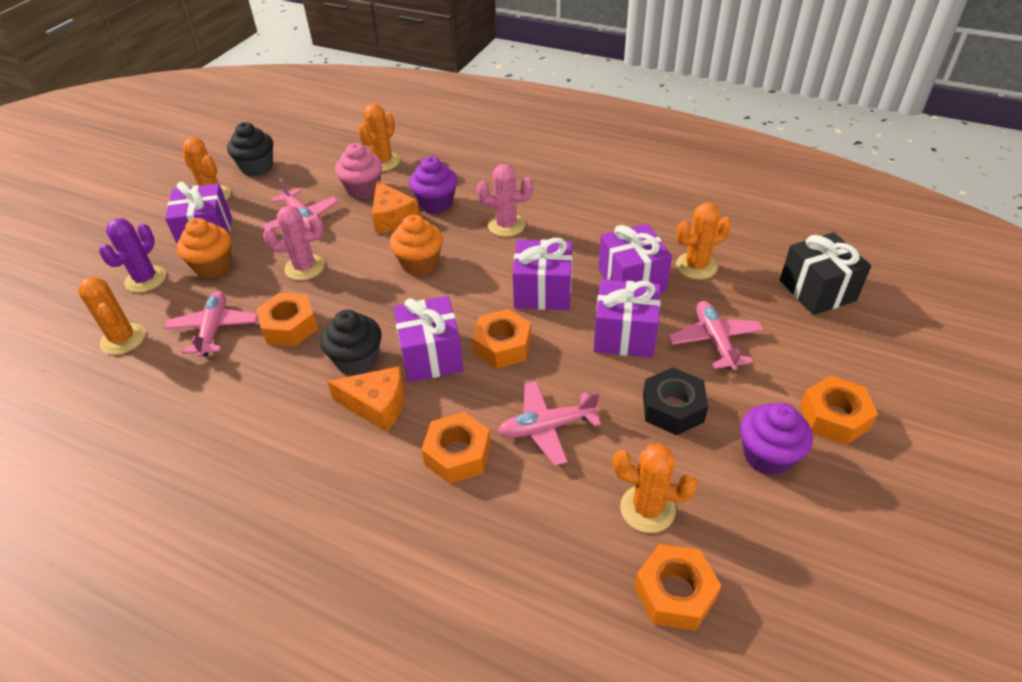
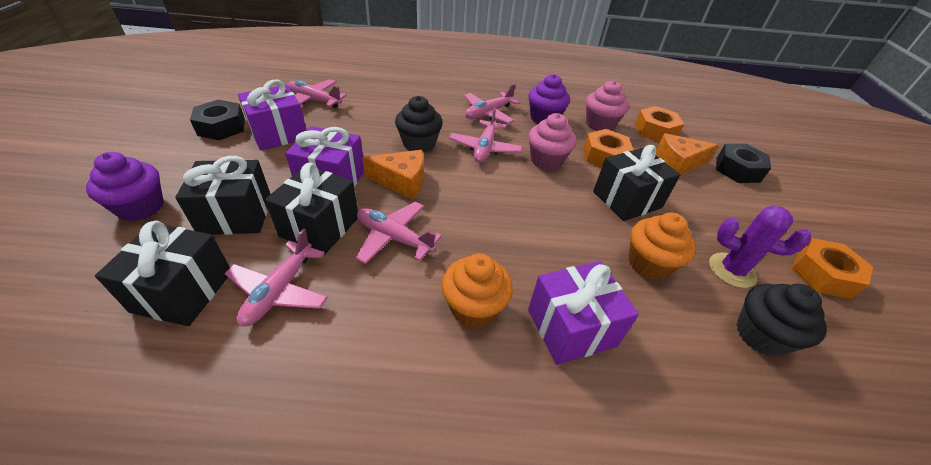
black gift: [780,232,871,315] = 1 -> [95,221,230,326] [175,156,270,235] [265,163,358,255] [593,145,680,221] = 4
black nut: [643,367,708,435] = 1 -> [190,100,245,140] [716,144,771,183] = 2
orange cactus: [78,276,145,355] [183,137,231,200] [358,104,400,171] [613,444,697,533] [676,203,731,279] = 5 -> none = 0
orange nut: [256,293,318,346] [421,412,491,484] [472,309,531,369] [634,544,722,631] [800,376,878,445] = 5 -> [583,129,633,168] [635,106,684,142] [791,238,873,299] = 3
pink cactus: [263,206,325,280] [477,164,533,237] = 2 -> none = 0
pink cupcake: [335,143,382,199] = 1 -> [528,113,576,170] [586,80,629,131] = 2
pink plane: [164,291,258,357] [262,178,339,230] [498,381,601,466] [668,301,764,370] = 4 -> [225,228,328,327] [287,79,347,108] [356,202,442,264] [449,108,523,163] [464,83,521,124] = 5
purple gift: [165,182,232,244] [393,296,464,382] [513,238,572,310] [594,279,660,358] [598,224,672,293] = 5 -> [238,79,307,150] [285,126,364,187] [528,261,639,365] = 3

